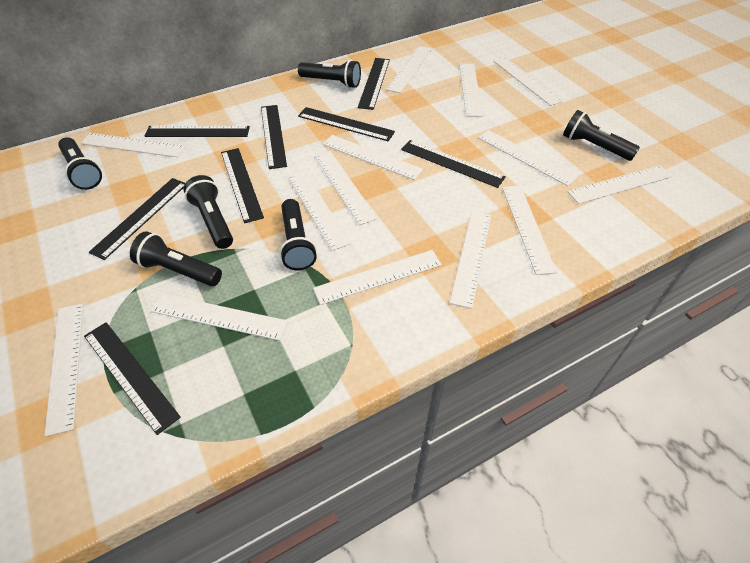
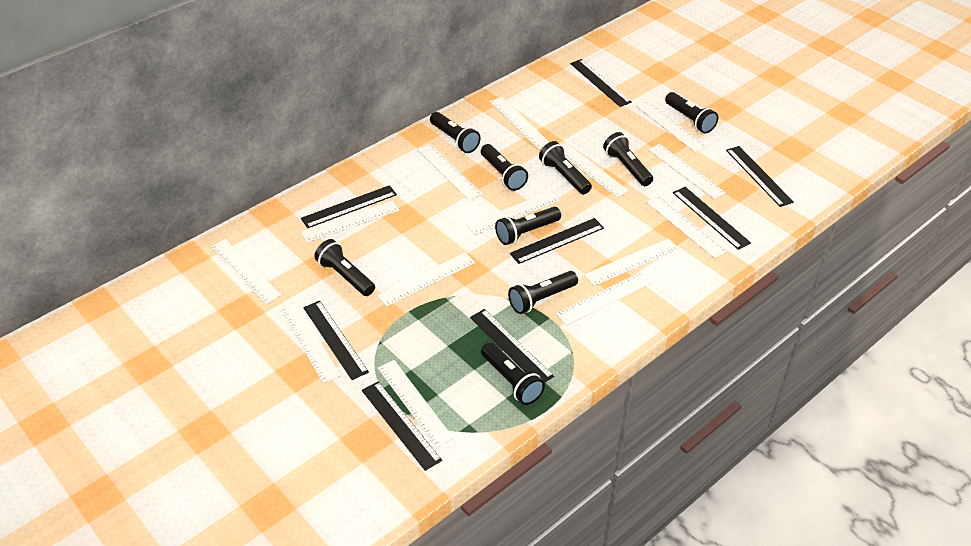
black flashlight: [58,137,102,190] [130,231,222,286] [183,175,233,249] [280,199,317,271] [298,60,361,88] [563,110,640,161] = 6 -> [314,239,375,296] [430,112,481,153] [481,144,528,191] [481,343,545,405] [495,207,561,245] [508,271,578,314] [539,141,592,194] [603,132,653,186] [665,92,718,134] = 9

